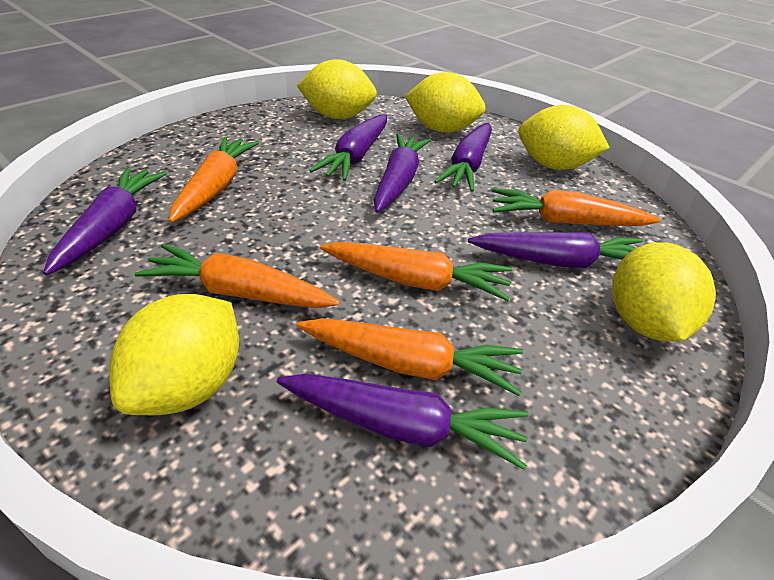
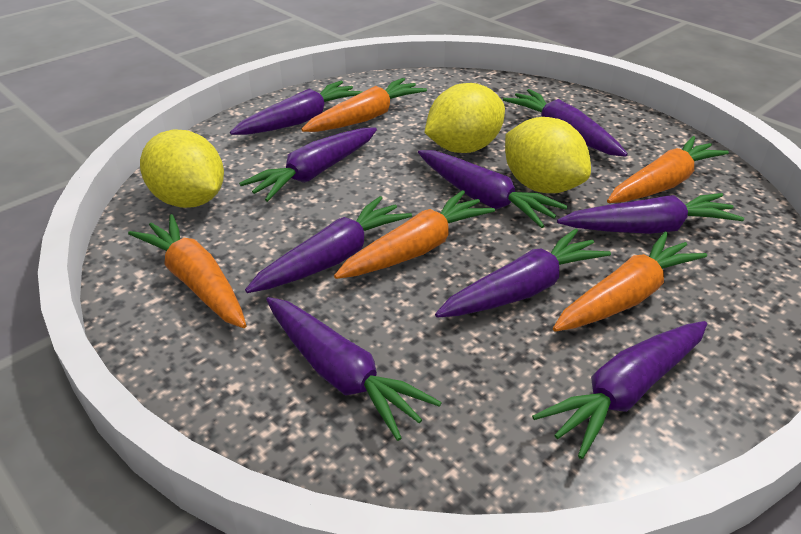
purple carrot: [43,167,167,275] [277,374,529,470] [309,114,387,181] [374,133,431,213] [434,123,492,192] [468,232,643,268] = 6 -> [230,81,363,135] [239,127,377,202] [245,196,412,293] [266,297,442,441] [418,150,568,228] [435,228,611,318] [503,89,628,157] [532,321,707,459] [557,193,744,234] = 9
yellow lemon: [109,294,239,415] [297,59,377,119] [405,72,486,133] [518,105,610,170] [612,242,716,342] = 5 -> [140,130,224,208] [424,83,505,153] [505,117,591,193] = 3

